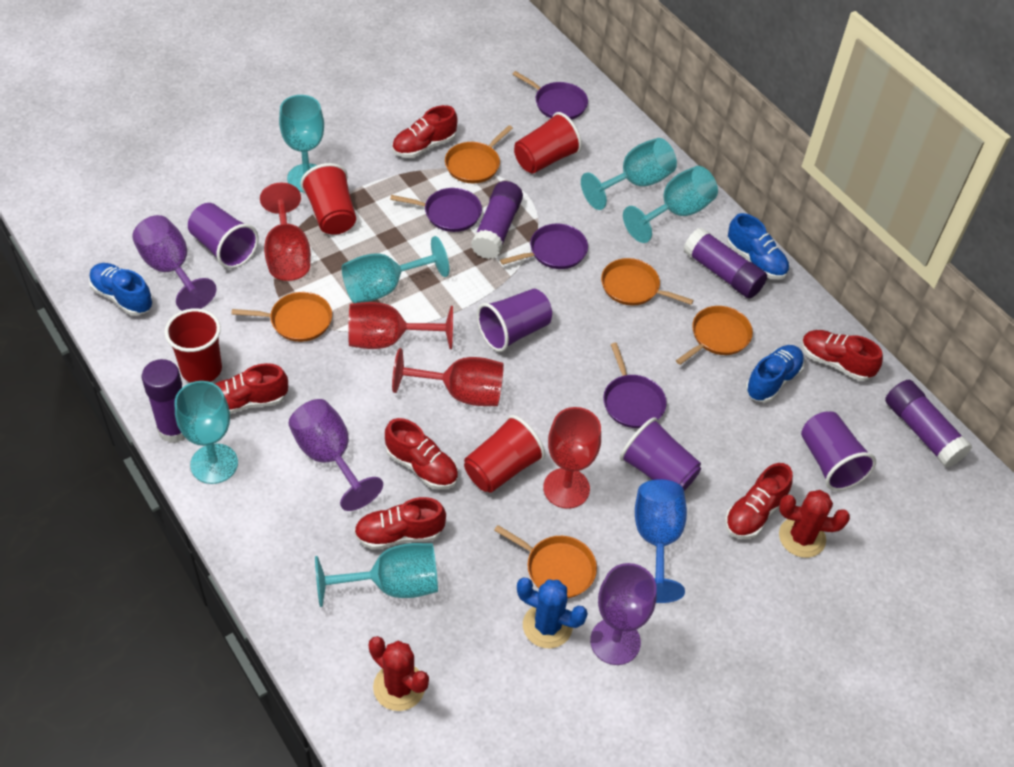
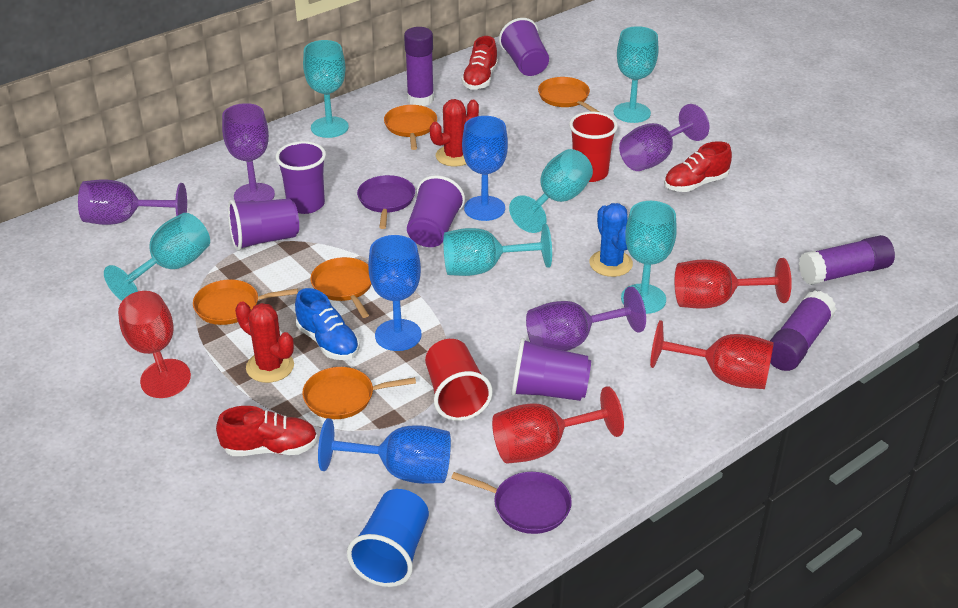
blue cup: none = 0 -> [347,489,429,587] = 1
blue goblet: [635,479,687,603] = 1 -> [318,418,451,484] [368,235,422,351] [462,116,508,221] = 3
blue shoe: [89,263,153,316] [727,213,789,280] [745,345,805,403] = 3 -> [295,288,360,360] = 1
purple cup: [188,203,259,269] [477,289,552,352] [620,417,701,491] [801,412,876,491] = 4 -> [228,198,299,251] [276,141,326,214] [407,175,465,247] [499,18,549,76] [511,338,591,401] = 5
purple glue stick: [142,359,185,443] [471,181,523,259] [683,228,767,299] [885,380,972,468] = 4 -> [404,27,434,106] [770,290,836,371] [799,235,895,285] = 3
purple goblet: [132,215,217,311] [288,399,383,511] [590,563,657,665] = 3 -> [78,179,187,225] [222,103,275,202] [526,287,646,351] [619,104,710,171] = 4
purple pan: [390,188,482,232] [500,224,588,269] [512,71,588,120] [603,343,667,428] = 4 -> [357,175,415,229] [451,472,572,534] = 2
red cup: [164,308,222,383] [300,163,356,235] [464,415,545,493] [514,112,582,173] = 4 -> [425,339,493,421] [569,112,618,182] = 2
red shoe: [215,363,288,414] [354,497,446,550] [385,418,458,489] [392,105,458,158] [725,463,793,539] [801,330,883,381] = 6 -> [216,406,318,456] [462,36,498,90] [664,141,732,192] = 3

